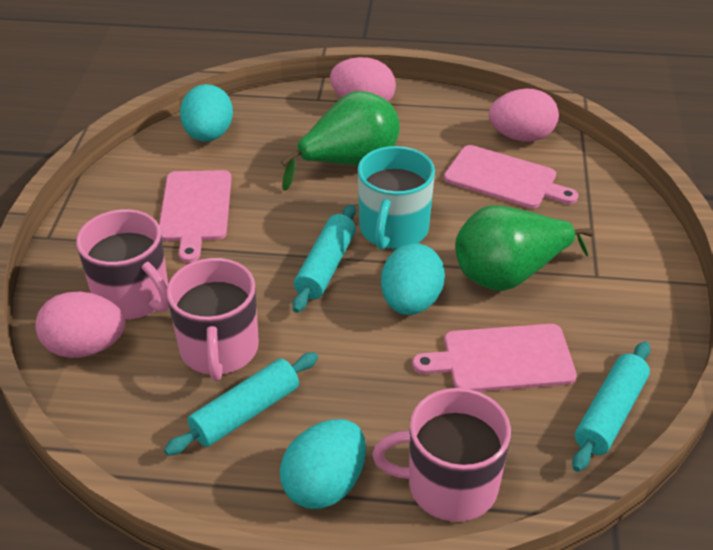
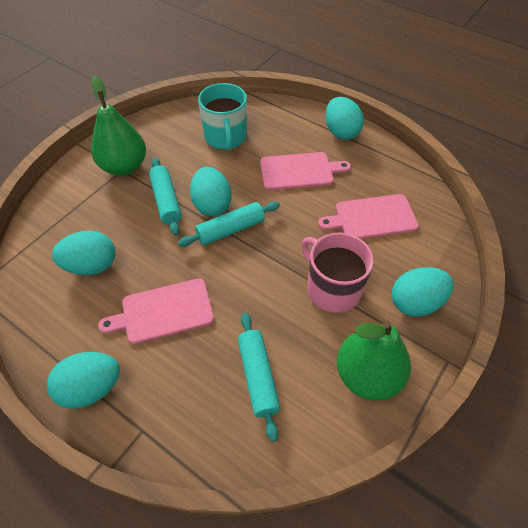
pink egg: [35,292,125,358] [330,57,396,102] [489,88,559,142] = 3 -> none = 0
pink mug: [76,209,169,320] [167,258,259,381] [373,388,511,522] = 3 -> [301,232,374,313] = 1
turquoise egg: [180,84,233,142] [280,419,366,509] [381,243,445,315] = 3 -> [47,352,120,409] [52,231,115,275] [190,167,232,216] [326,97,364,140] [392,267,454,317] = 5

